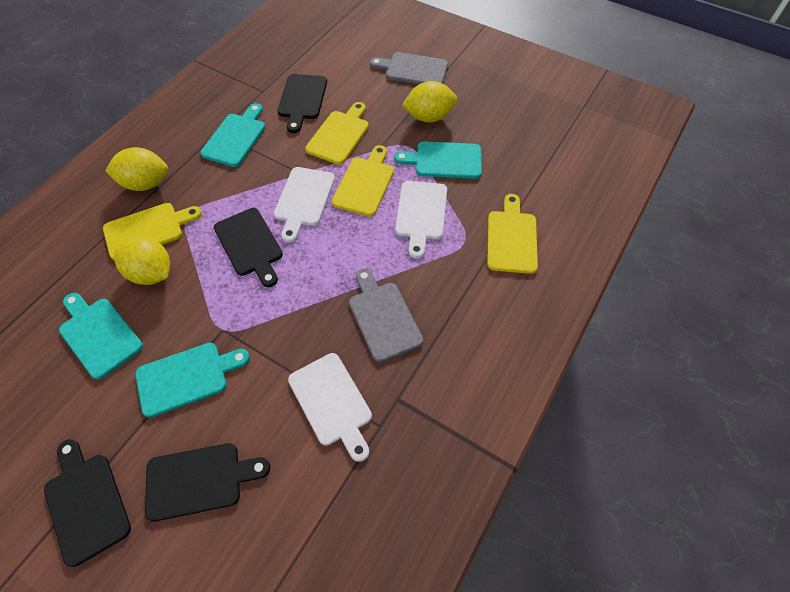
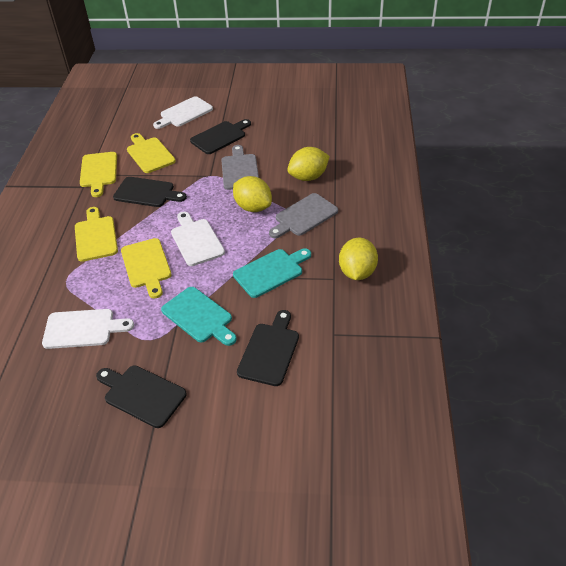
turquoise cutting board: [59,293,143,380] [135,343,250,418] [200,103,265,167] [394,141,482,179] = 4 -> [161,287,237,346] [233,248,311,298] = 2

